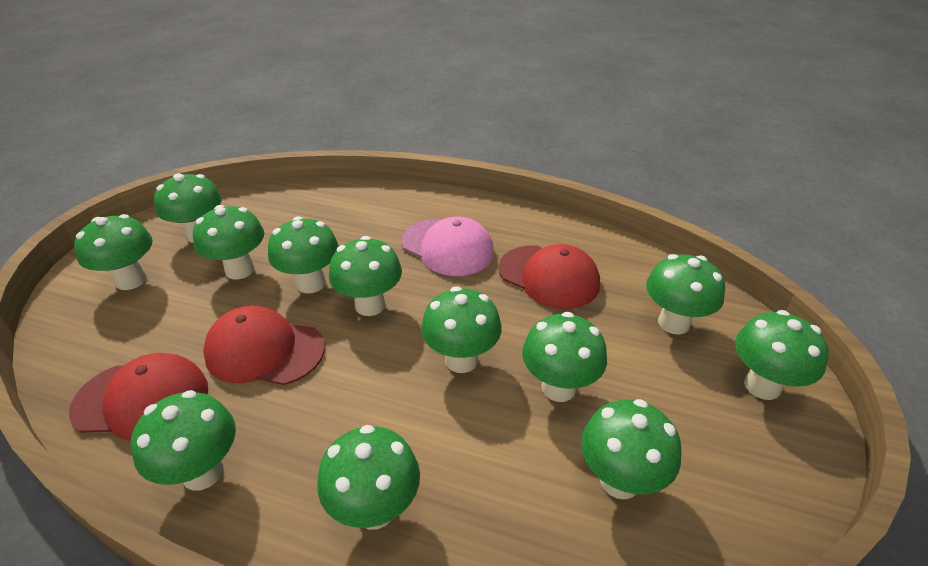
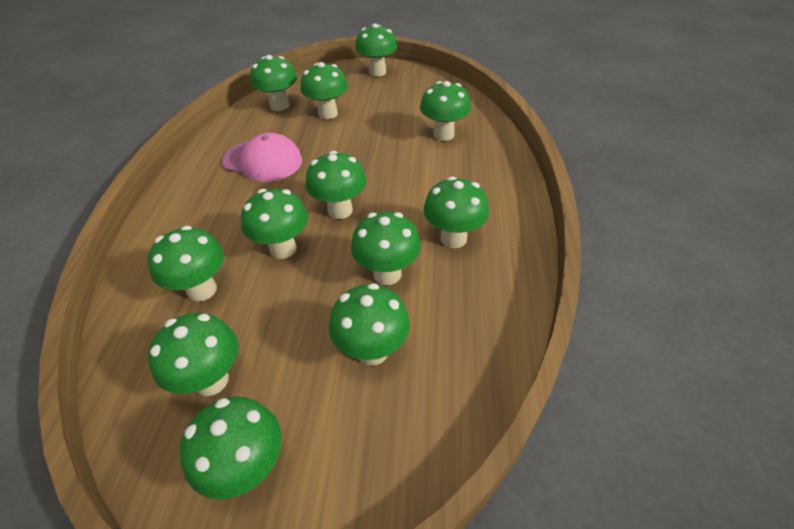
red cap: [69,353,208,441] [203,305,325,385] [499,244,600,309] = 3 -> none = 0

